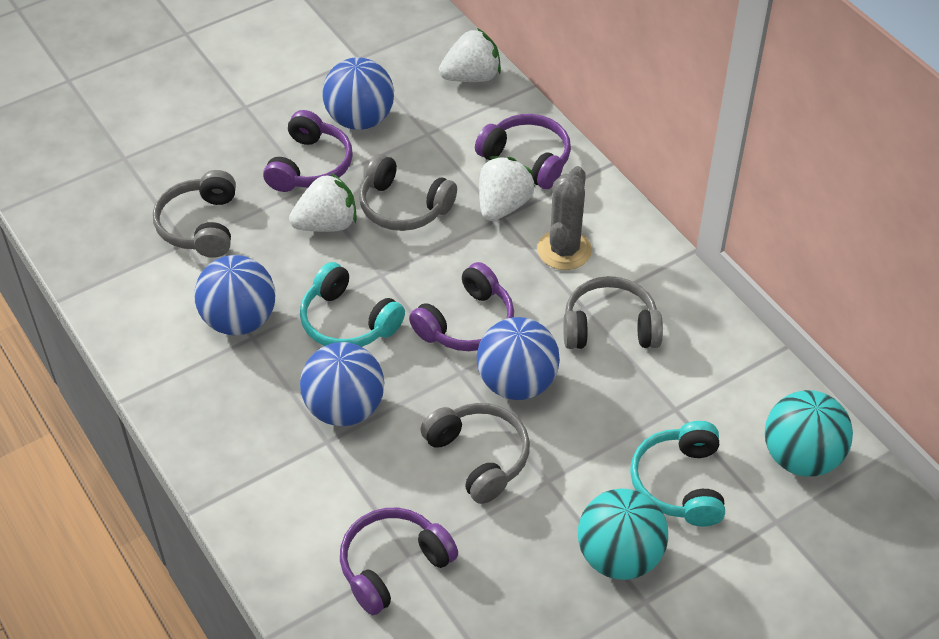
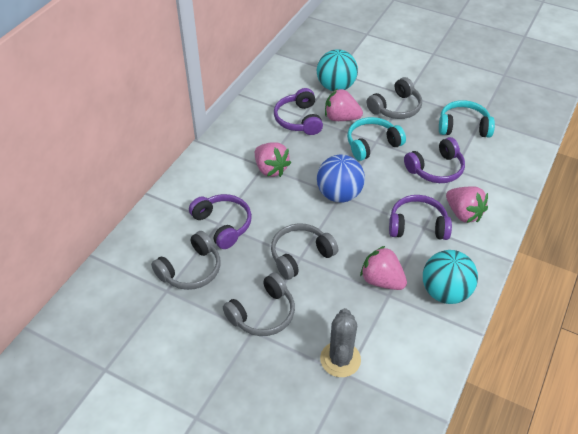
blue ball: [195,255,275,336] [300,342,384,426] [322,57,394,130] [477,317,560,400] = 4 -> [317,155,365,203] = 1
pink strawberry: none = 0 -> [255,142,291,177] [325,88,363,121] [360,246,407,290] [446,186,488,223] = 4
white strawberry: [289,173,357,232] [439,28,501,82] [479,156,535,221] = 3 -> none = 0

